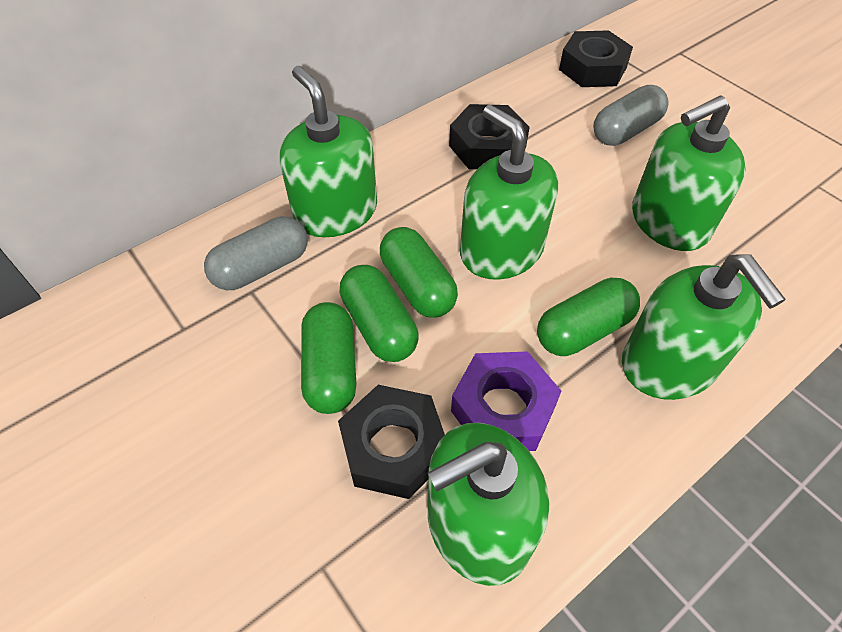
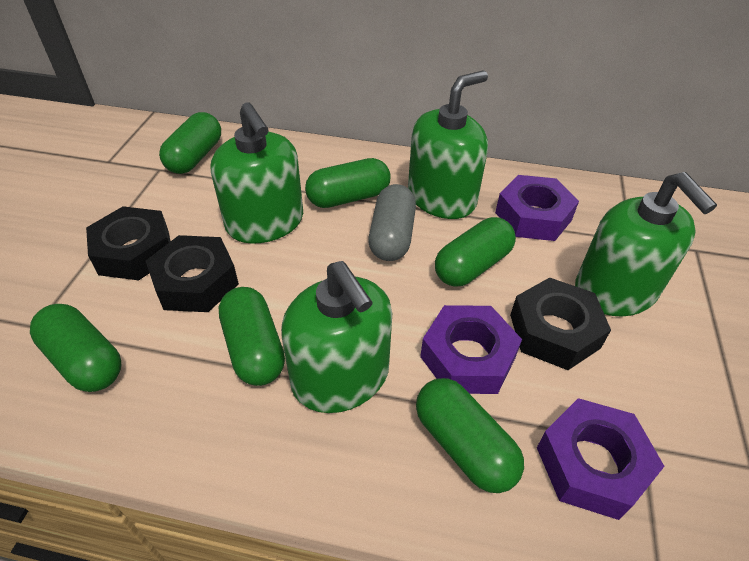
green capsule: [301,302,357,414] [339,265,418,362] [380,227,458,318] [537,278,640,356] = 4 -> [30,304,121,392] [159,112,221,174] [219,287,285,386] [305,158,391,208] [416,378,524,493] [435,217,516,287] = 6
green soap dispenser: [280,66,377,237] [428,423,549,586] [460,105,558,280] [622,255,785,400] [632,95,746,251] = 5 -> [211,102,303,244] [281,261,392,413] [408,71,488,219] [575,172,717,317] = 4
grey capsule: [204,216,308,290] [593,85,669,146] = 2 -> [368,184,416,261] = 1
purple nut: [451,352,561,451] = 1 -> [420,305,522,394] [495,175,579,241] [537,398,665,520] = 3

